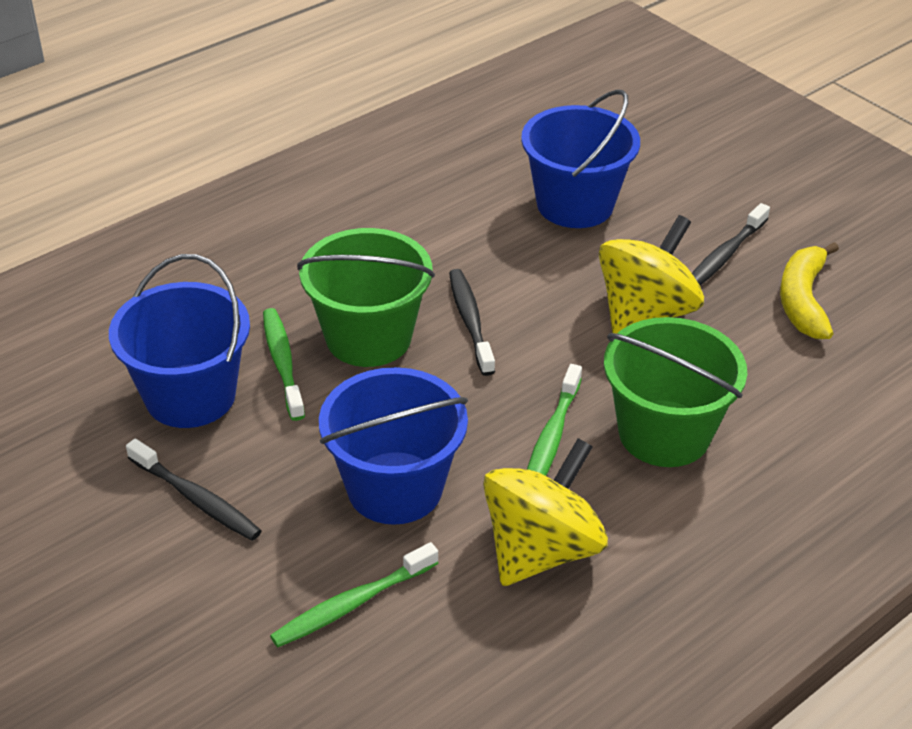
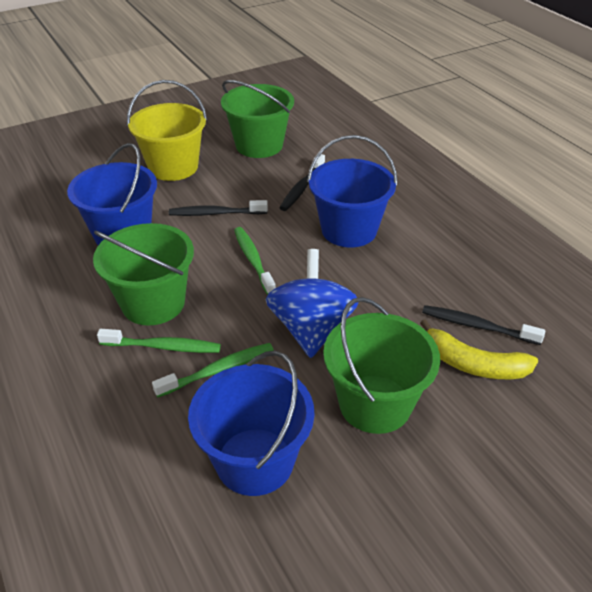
blue spinning top: none = 0 -> [266,249,359,358] = 1
green bucket: [297,228,435,367] [604,317,747,467] = 2 -> [93,223,194,326] [221,80,294,158] [323,297,440,434] = 3
yellow bucket: none = 0 -> [127,80,207,181] = 1
yellow spinning top: [483,438,608,586] [599,215,704,334] = 2 -> none = 0

